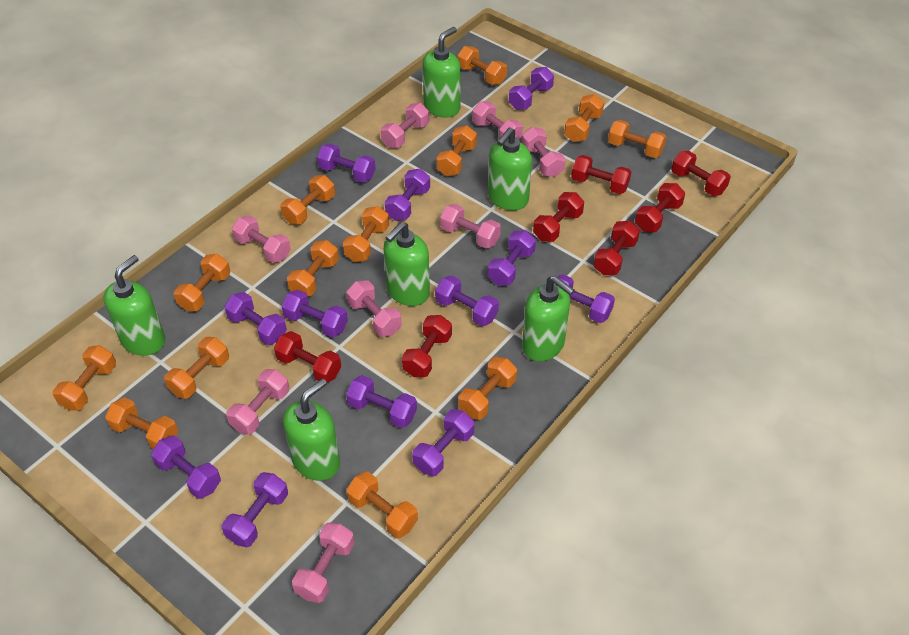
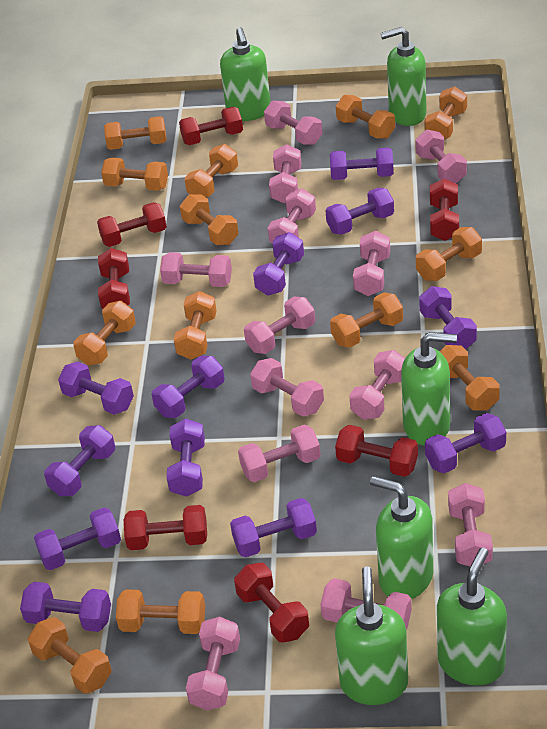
pink dumbbell: [226,369,289,434] [232,215,291,263] [292,522,355,603] [347,280,402,337] [381,103,429,148] [440,204,501,249] [472,101,523,139] [522,127,565,177] = 8 -> [160,252,232,287] [186,617,240,710] [238,425,321,482] [244,297,315,354] [250,358,324,417] [264,101,322,145] [268,188,316,243] [269,144,301,203] [320,578,412,629] [349,350,405,420] [353,231,390,296] [415,130,467,184] [448,483,493,566] = 13

